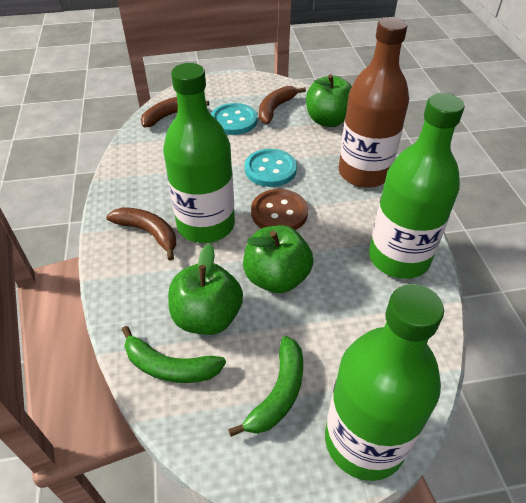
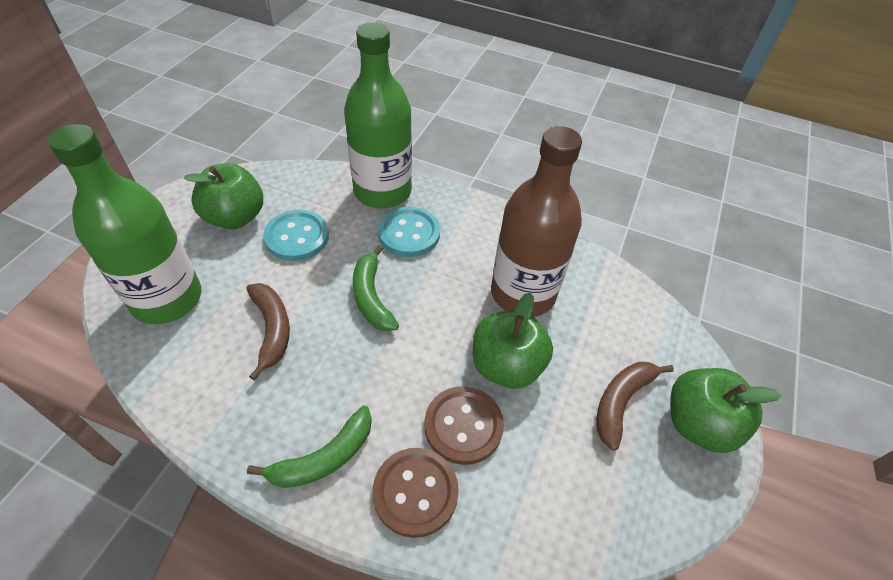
brown banana: [106,207,176,261] [141,97,209,128] [259,86,306,124] = 3 -> [246,283,290,381] [596,362,674,451] = 2
brown button: [251,189,308,230] = 1 -> [373,448,459,538] [424,386,504,465] = 2
green bottle: [163,63,235,243] [325,284,444,481] [369,93,465,279] = 3 -> [48,124,201,324] [344,22,412,209] = 2

